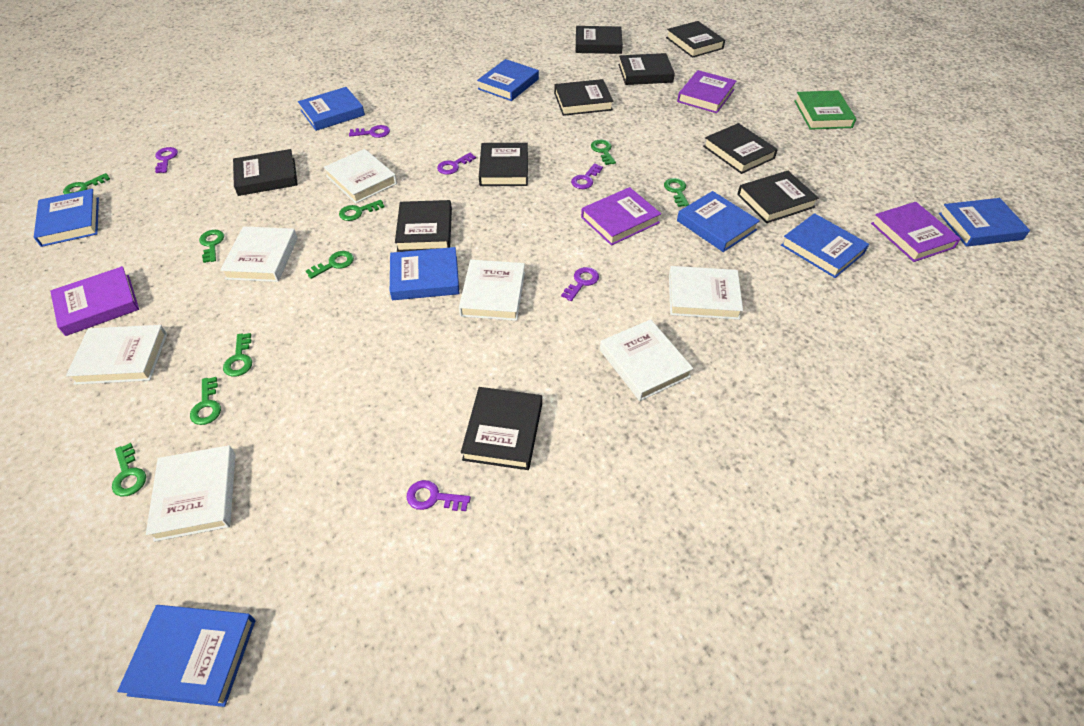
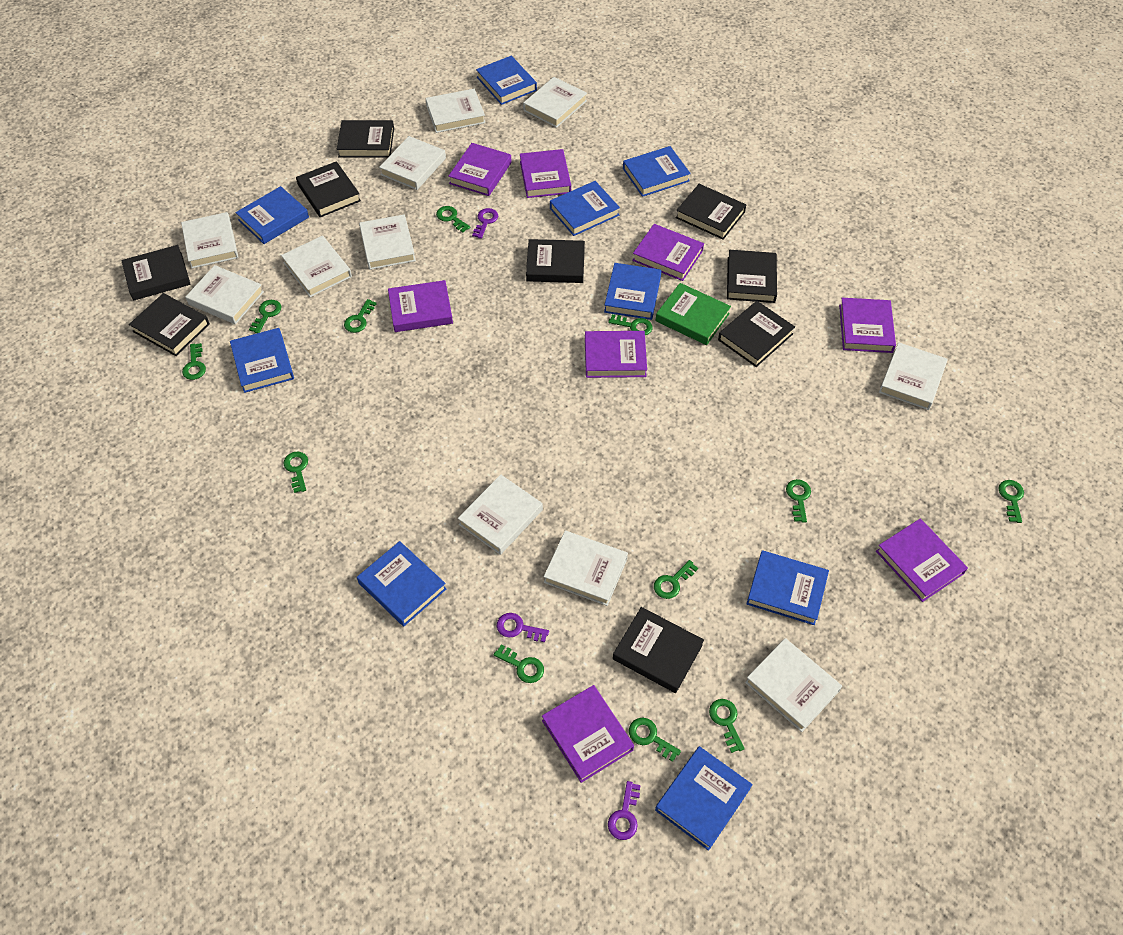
black book: [233,149,298,196] [395,200,452,252] [461,387,542,470] [479,143,528,186] [554,79,614,116] [576,26,623,54] [619,53,675,85] [666,21,725,58] [703,123,778,174] [737,171,819,223] = 10 -> [121,245,191,301] [129,293,210,356] [296,161,361,217] [337,120,394,158] [526,239,585,283] [613,607,704,693] [676,184,746,240] [718,301,795,367] [727,250,777,303] = 9
blue book: [34,189,99,247] [117,605,256,707] [298,87,365,131] [390,247,460,300] [477,59,539,101] [677,191,760,252] [781,213,869,278] [939,198,1030,247] = 8 -> [230,328,294,393] [235,186,309,244] [357,541,446,626] [476,56,537,105] [550,181,620,236] [604,263,661,320] [623,146,691,197] [655,746,753,851] [747,550,829,625] = 9
green key: [63,173,110,194] [112,443,146,496] [190,377,221,425] [199,230,224,263] [223,333,252,377] [306,251,354,279] [339,200,384,221] [591,139,616,165] [664,178,689,207] = 9 -> [182,343,206,380] [249,300,281,333] [283,452,308,493] [344,299,377,333] [436,206,470,232] [494,645,544,683] [608,314,653,335] [629,718,681,762] [654,560,698,599] [709,699,745,753] [786,479,811,523] [998,480,1024,523] = 12
purple book: [50,266,139,336] [581,187,661,246] [677,70,736,113] [871,202,961,262] = 4 -> [388,280,453,332] [448,143,512,196] [520,149,571,198] [542,685,634,783] [585,331,647,378] [632,224,704,281] [839,298,896,353] [876,519,968,602] = 8
purple key: [155,147,178,173] [349,125,390,138] [407,480,471,511] [437,153,476,175] [561,267,599,301] [571,163,603,189] = 6 -> [472,208,498,239] [497,613,549,642] [608,781,641,840] = 3
white book: [66,325,167,385] [146,445,236,542] [220,226,298,282] [324,149,397,203] [459,260,525,321] [600,319,693,401] [669,266,743,320] = 7 -> [181,212,238,269] [185,265,264,324] [281,236,352,297] [359,214,416,270] [379,136,446,190] [425,89,486,133] [458,474,543,555] [523,77,587,128] [544,531,628,606] [745,638,842,732] [879,342,948,410] = 11

